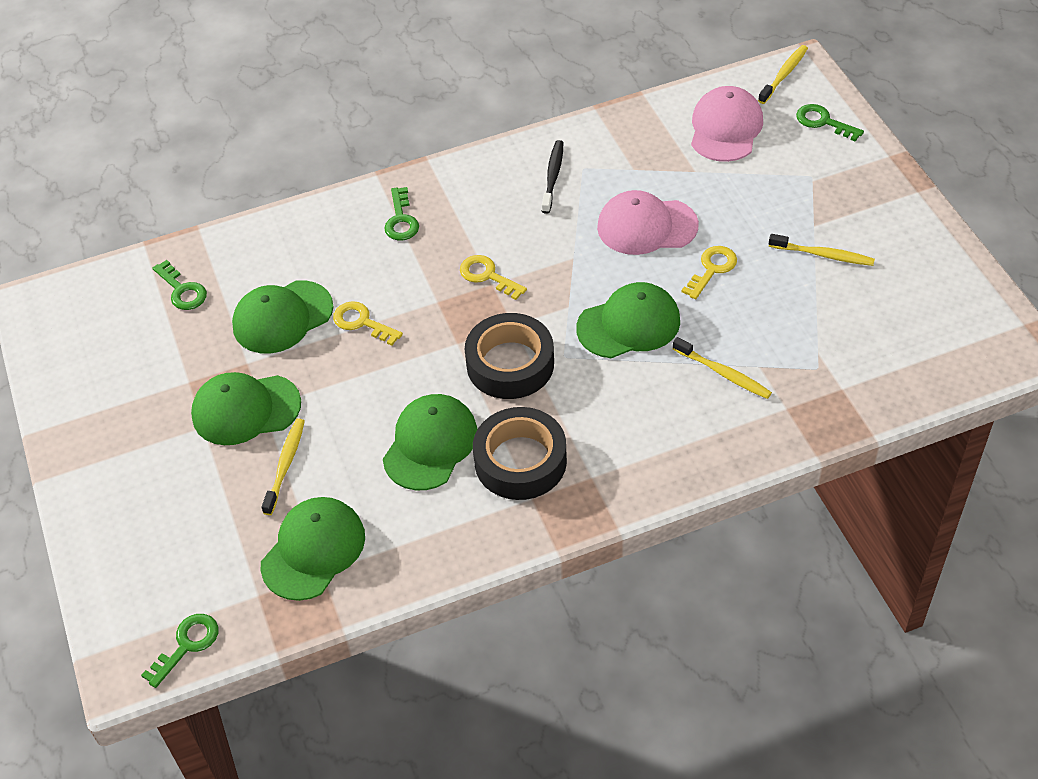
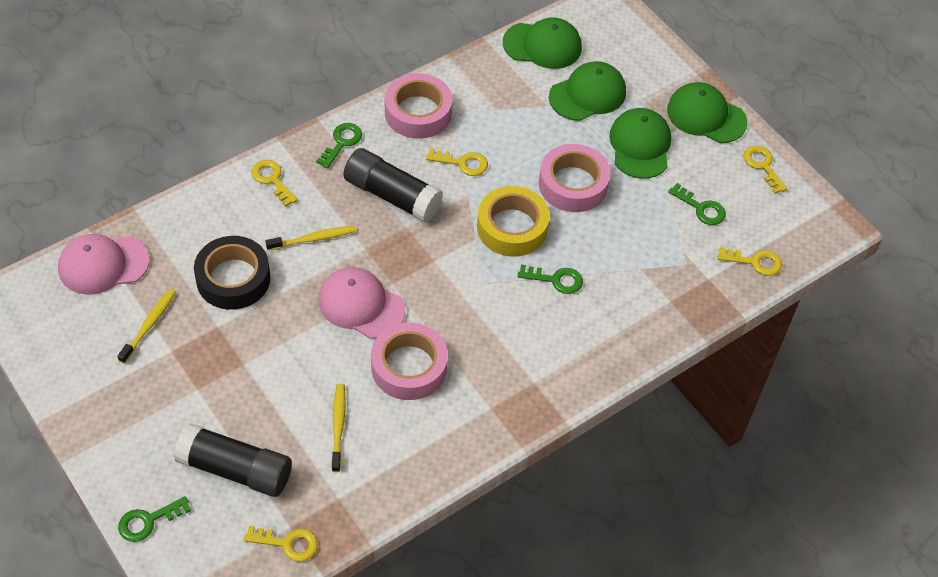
black glue stick: none = 0 -> [174,423,292,497] [343,148,443,223] = 2
black tape: [465,313,554,399] [473,407,567,500] = 2 -> [194,236,270,310] = 1
black toothbrush: [542,140,563,214] = 1 -> none = 0
green cap: [191,372,301,445] [232,280,333,354] [261,497,365,601] [383,394,478,490] [576,282,680,358] = 5 -> [503,17,582,69] [549,61,626,121] [609,108,671,179] [667,82,747,143] = 4
pink tape: none = 0 -> [371,322,448,400] [385,73,452,139] [539,144,610,212] = 3
yellow key: [333,301,403,346] [460,255,527,300] [682,246,737,299] = 3 -> [244,525,318,562] [251,160,298,207] [426,148,488,176] [718,247,782,276] [743,146,787,194] = 5
yellow tape: none = 0 -> [477,186,550,257] = 1
yellow toothbrush: [261,418,305,515] [673,337,772,399] [758,45,808,104] [769,234,875,266] = 4 -> [118,289,176,364] [266,226,356,251] [331,384,346,472] = 3

